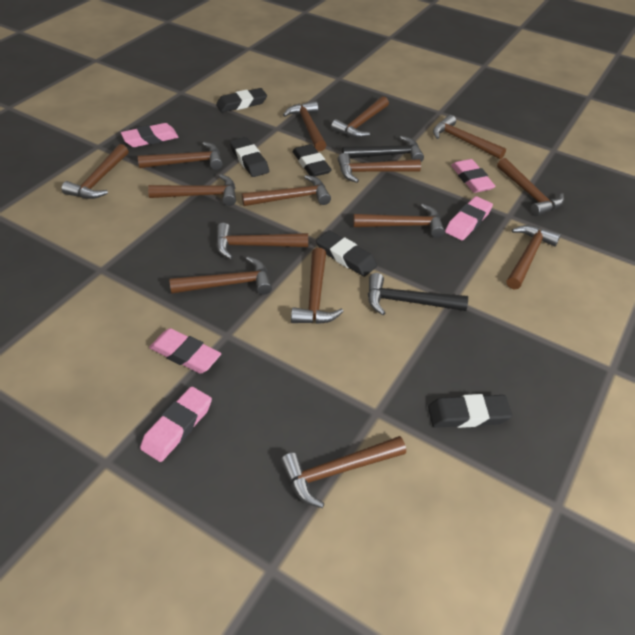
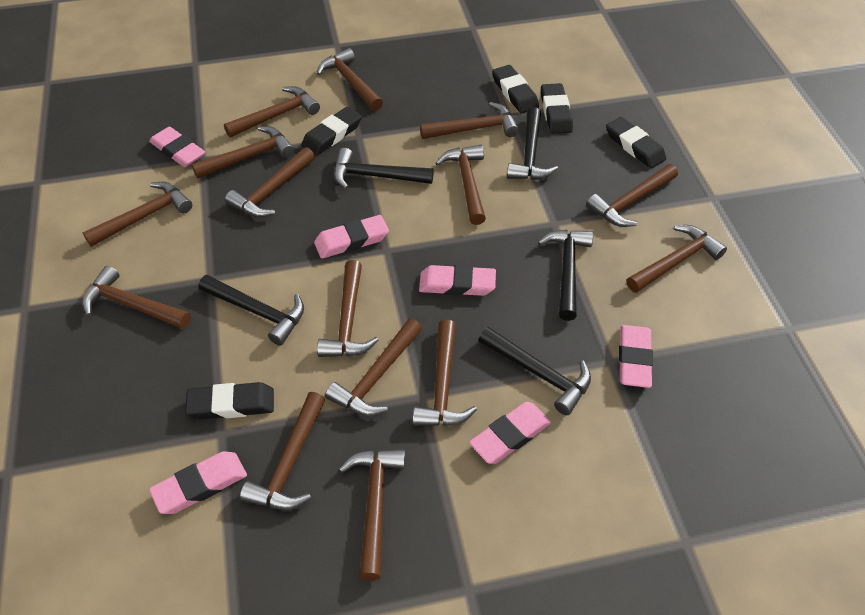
black hammer: [342,136,424,162] [368,273,468,315] = 2 -> [199,275,304,346] [334,148,434,189] [479,327,591,415] [507,107,558,180] [538,230,593,321] = 5
pink eraser: [121,123,178,147] [140,387,212,462] [149,328,221,374] [445,196,493,240] [451,159,496,193] = 5 -> [149,127,205,167] [149,451,247,514] [314,215,389,259] [419,265,496,296] [469,402,551,464] [619,325,653,388] = 6

